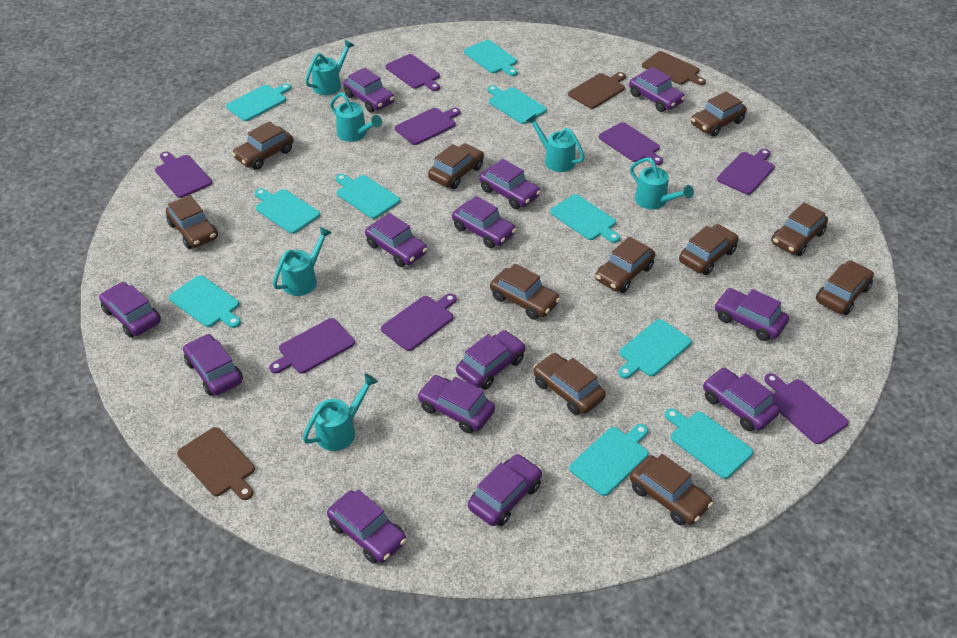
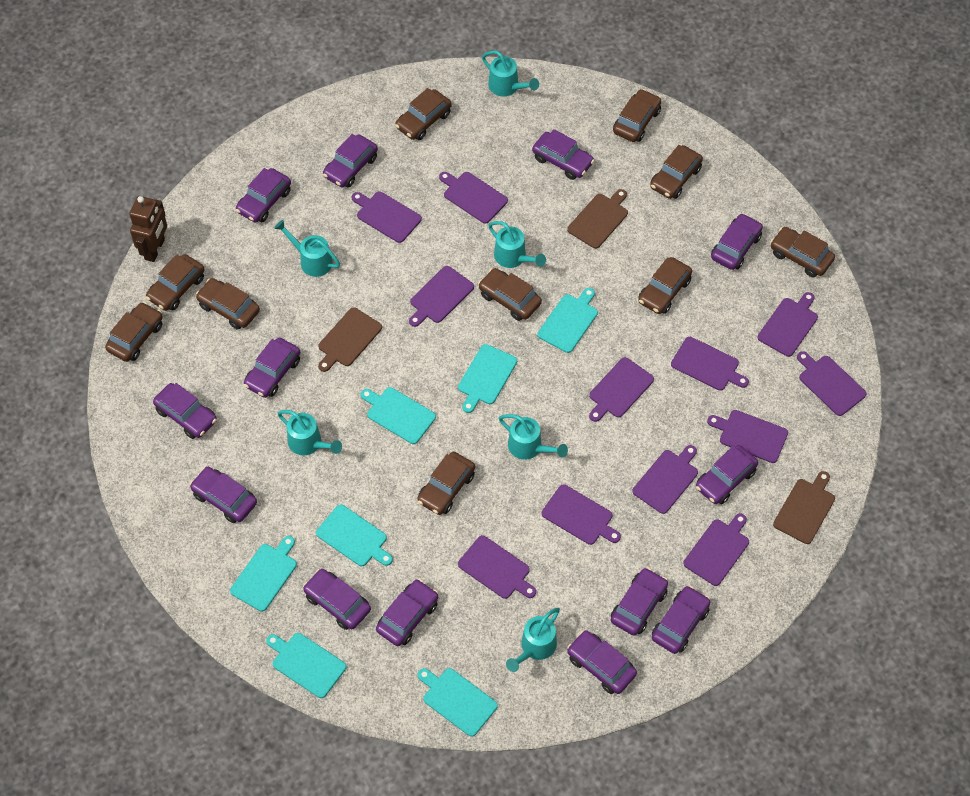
brown car: [166,195,218,249] [232,121,294,170] [428,143,484,189] [490,264,560,320] [533,353,606,415] [595,236,655,293] [630,454,713,526] [679,224,739,275] [691,91,747,137] [771,202,828,256] [816,260,874,315] = 11 -> [105,302,163,362] [146,254,205,311] [196,278,260,330] [395,88,452,140] [417,452,475,515] [478,268,542,321] [613,89,661,142] [638,257,692,314] [650,145,703,199] [770,227,835,278] = 10
brown robot: none = 0 -> [129,196,167,262] = 1
purple cutting board: [155,152,212,198] [269,318,355,374] [381,293,457,351] [386,54,440,91] [395,108,460,145] [599,122,663,165] [717,149,775,195] [764,373,849,444] = 8 -> [352,191,422,243] [409,266,474,327] [439,172,508,224] [458,535,536,599] [542,484,621,545] [589,357,654,422] [632,445,698,514] [671,337,749,391] [683,513,749,586] [707,410,788,463] [757,292,818,357] [797,351,867,416] = 12
turquoise cutting board: [169,275,241,328] [226,84,291,121] [255,188,320,234] [335,174,400,219] [464,40,517,76] [487,85,547,124] [550,194,620,243] [569,424,648,496] [618,319,692,379] [665,408,753,479] = 10 -> [230,536,297,612] [266,633,346,698] [316,504,393,566] [361,387,436,444] [418,668,498,737] [458,344,517,413] [537,288,598,353] = 7

